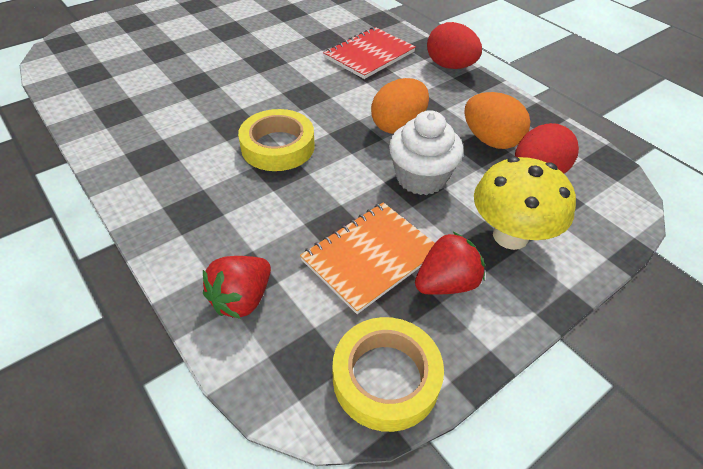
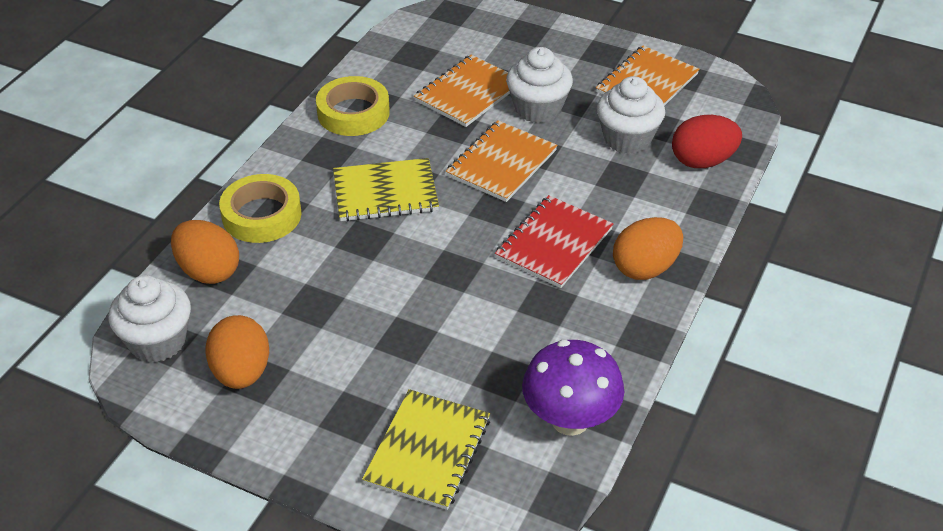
orange egg: [371,78,429,134] [464,92,530,149] = 2 -> [171,220,239,284] [206,315,269,389] [613,217,683,280] = 3
orange notebook: [300,202,435,314] = 1 -> [414,55,510,127] [446,121,558,202] [596,46,699,106] = 3
purple mushroom: none = 0 -> [522,340,624,436] = 1
red egg: [427,22,482,69] [515,123,579,174] = 2 -> [672,115,742,168] = 1
red strawberry: [203,256,271,319] [415,232,485,295] = 2 -> none = 0
white cupcake: [389,110,463,195] = 1 -> [109,275,191,362] [506,47,573,123] [597,76,665,154] = 3
yellow mushroom: [474,157,576,250] = 1 -> none = 0
yellow notebook: none = 0 -> [333,158,439,221] [362,389,490,510] = 2

